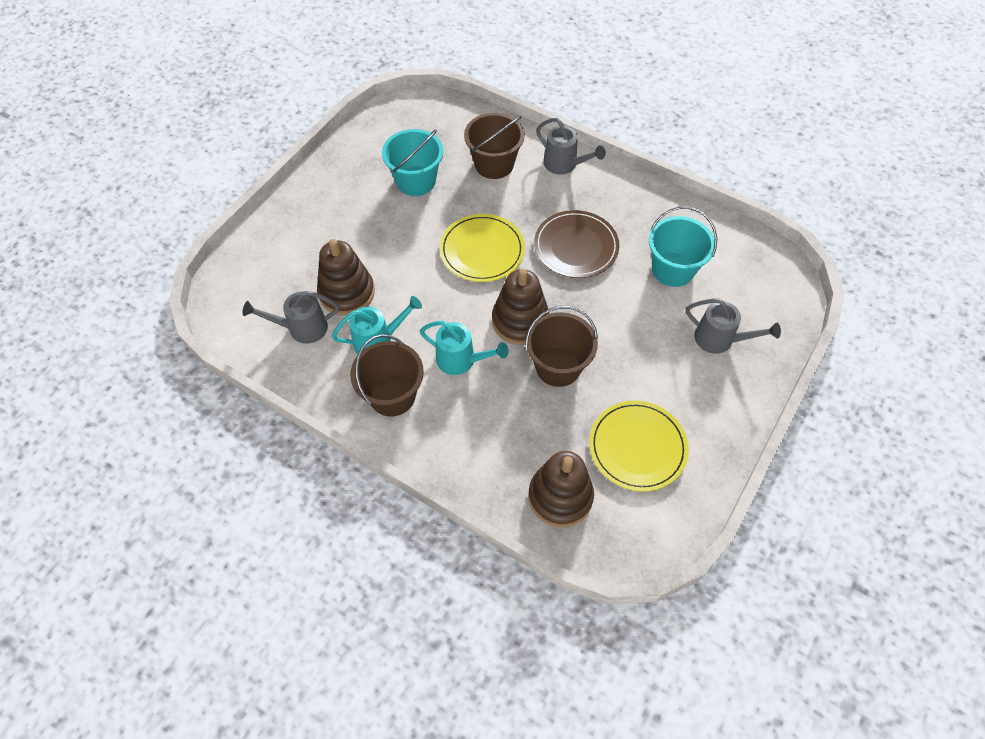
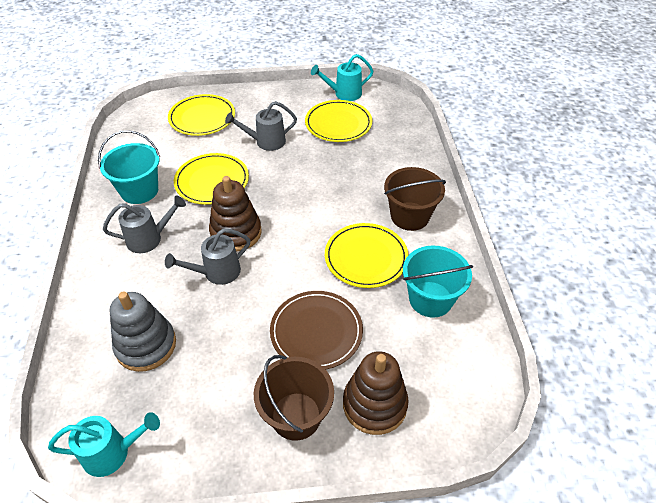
brown bucket: [350,334,424,417] [464,113,525,179] [525,306,598,387] = 3 -> [254,355,334,441] [384,167,446,231] = 2
brown stacking toy: [317,239,375,316] [492,269,549,345] [528,451,594,527] = 3 -> [209,176,262,252] [343,351,409,435] = 2
grey stacking toy: none = 0 -> [110,291,176,372] = 1
yellow plate: [440,214,525,282] [589,401,689,492] = 2 -> [168,94,235,136] [174,153,249,205] [305,100,372,142] [325,223,408,288] = 4

